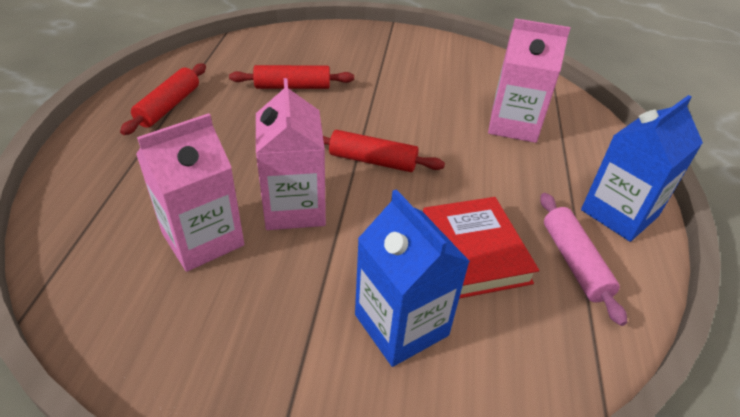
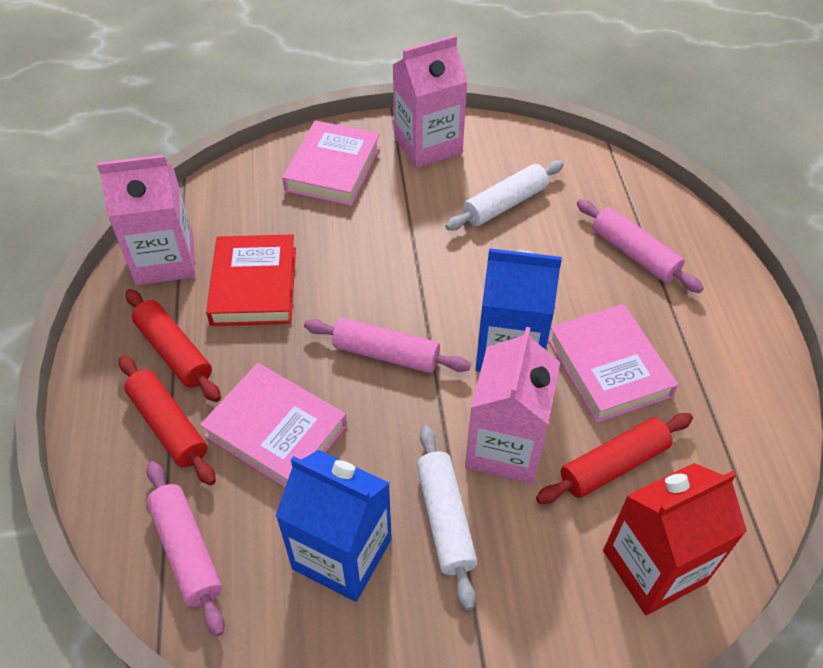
pink book: none = 0 -> [200,363,347,487] [282,120,380,206] [548,304,678,423] = 3
pink rolling pin: [540,193,627,326] = 1 -> [146,461,225,637] [304,318,471,373] [577,199,704,293] = 3
red carton: none = 0 -> [603,463,747,615] = 1
white rolling pin: none = 0 -> [417,425,478,610] [445,160,564,230] = 2

